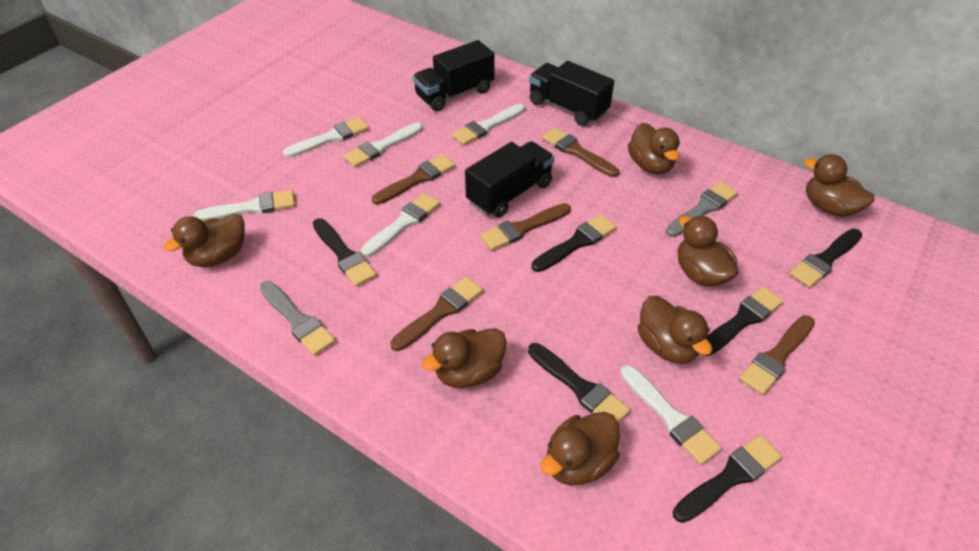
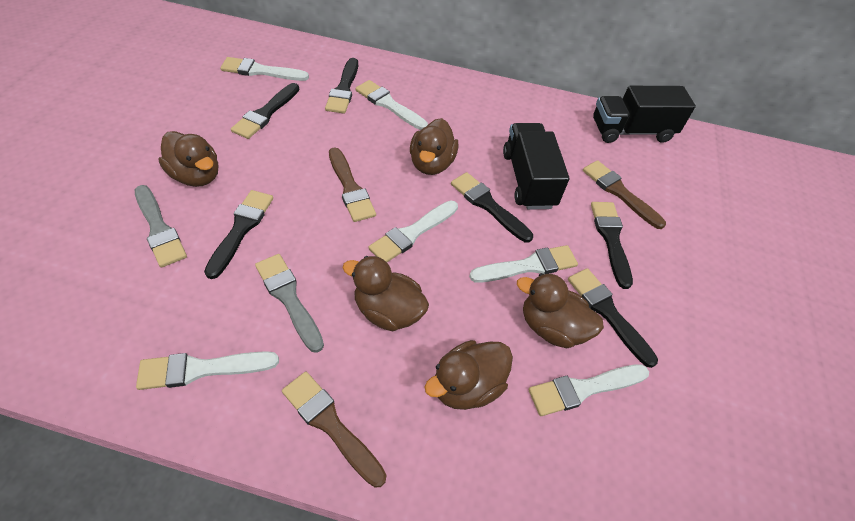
black truck: [413,40,495,111] [465,141,554,217] [529,61,614,126] = 3 -> [503,123,569,210] [593,86,696,143] = 2
brown brush: [372,154,455,205] [391,277,483,351] [480,203,571,250] [542,128,619,177] [739,315,815,395] = 5 -> [282,372,386,488] [329,147,376,222] [583,160,666,229] = 3
brown duck: [164,213,245,267] [422,328,507,388] [541,412,620,486] [628,123,680,174] [638,296,712,364] [677,216,738,287] [804,154,874,217] = 7 -> [158,131,218,187] [342,256,429,331] [410,118,459,175] [424,340,513,410] [517,273,604,348] = 5

